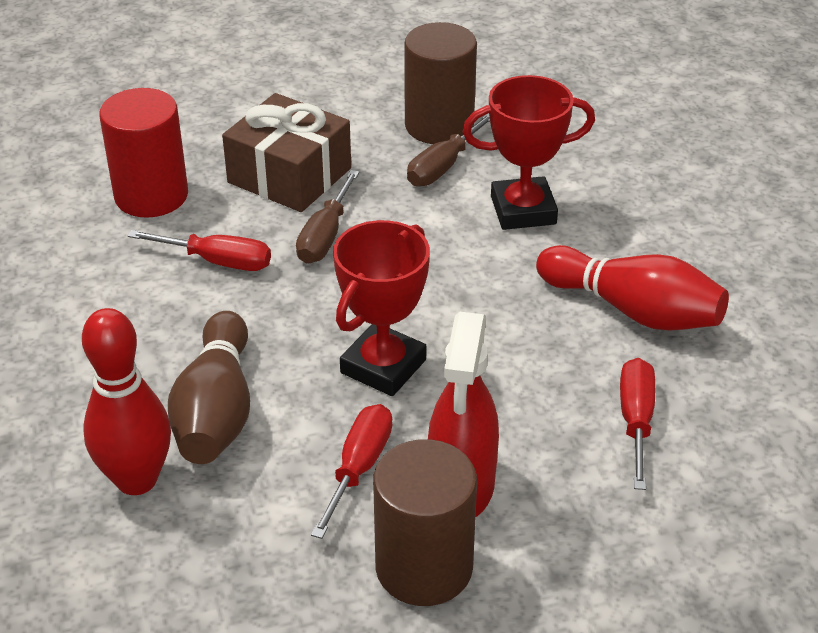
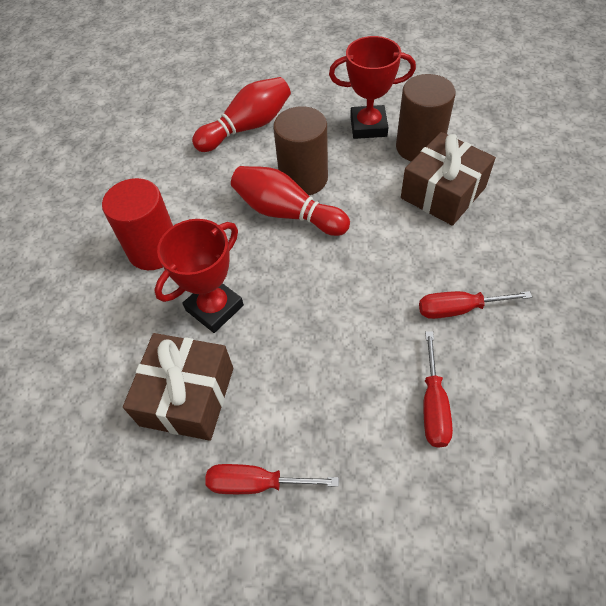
brown bowling pin: [168,311,250,464] = 1 -> none = 0
brown gift: [222,93,351,212] = 1 -> [123,333,233,441] [401,132,496,226] = 2
brown screwdriver: [296,170,359,264] [407,113,490,187] = 2 -> none = 0
red spray bottle: [428,312,499,518] = 1 -> none = 0

